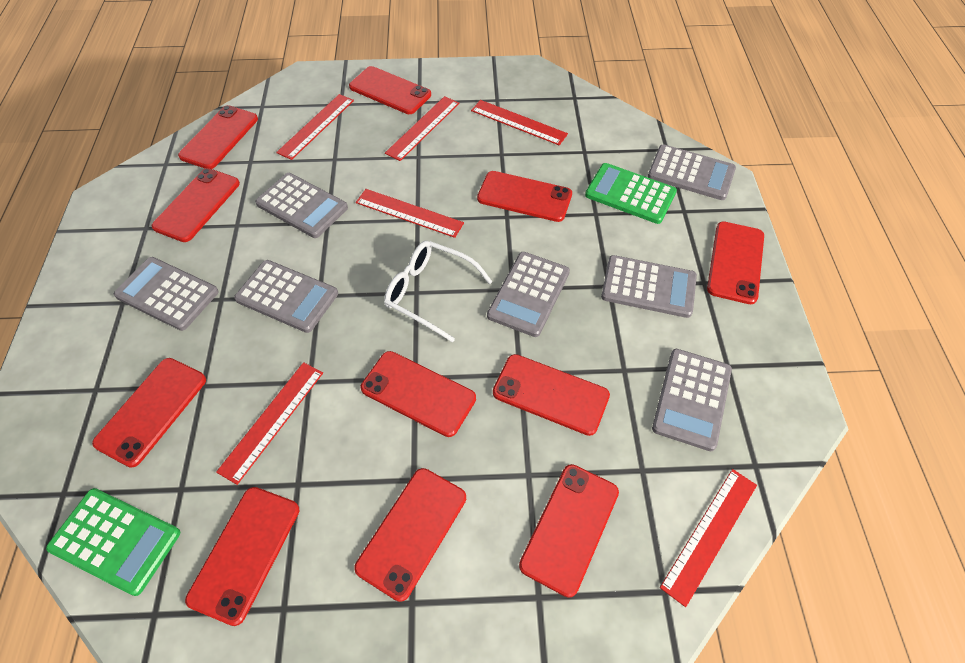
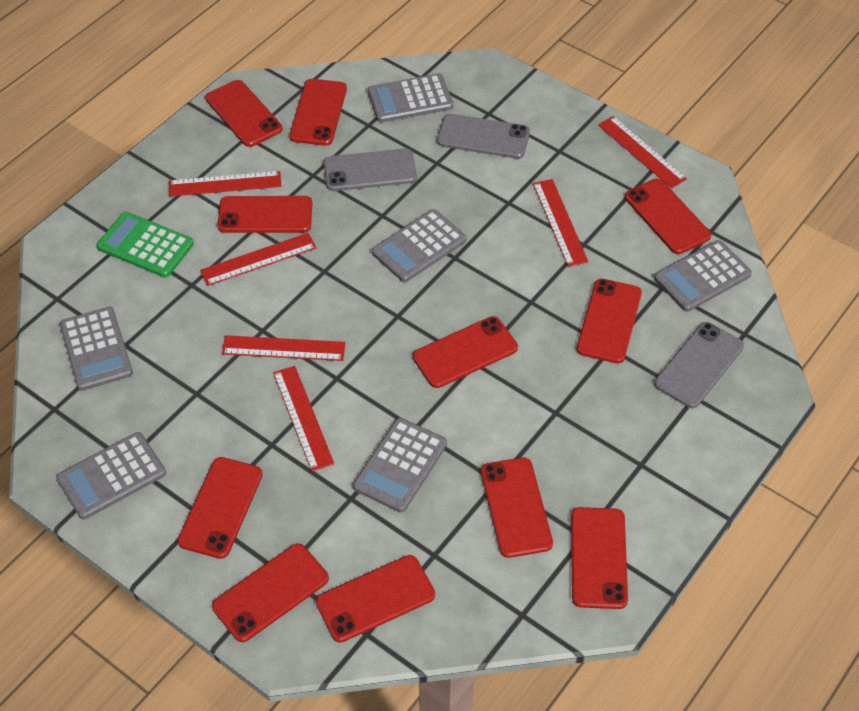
green calculator: [46,488,180,596] [585,163,677,224] = 2 -> [97,212,194,278] = 1
grey calculator: [114,257,219,331] [234,260,338,333] [255,173,348,238] [487,252,570,337] [601,255,697,318] [648,144,736,200] [652,349,732,451] = 7 -> [56,432,166,519] [60,307,133,391] [353,418,447,513] [368,74,453,122] [372,209,466,282] [654,240,752,312] = 6
grey phone: none = 0 -> [324,148,417,191] [437,114,530,159] [654,322,744,408] = 3
white glasses: [384,241,493,342] = 1 -> none = 0

